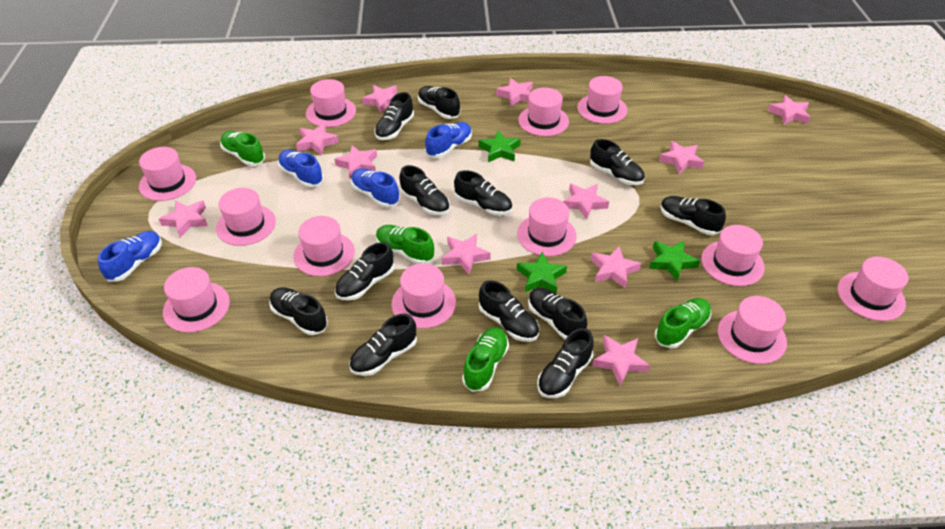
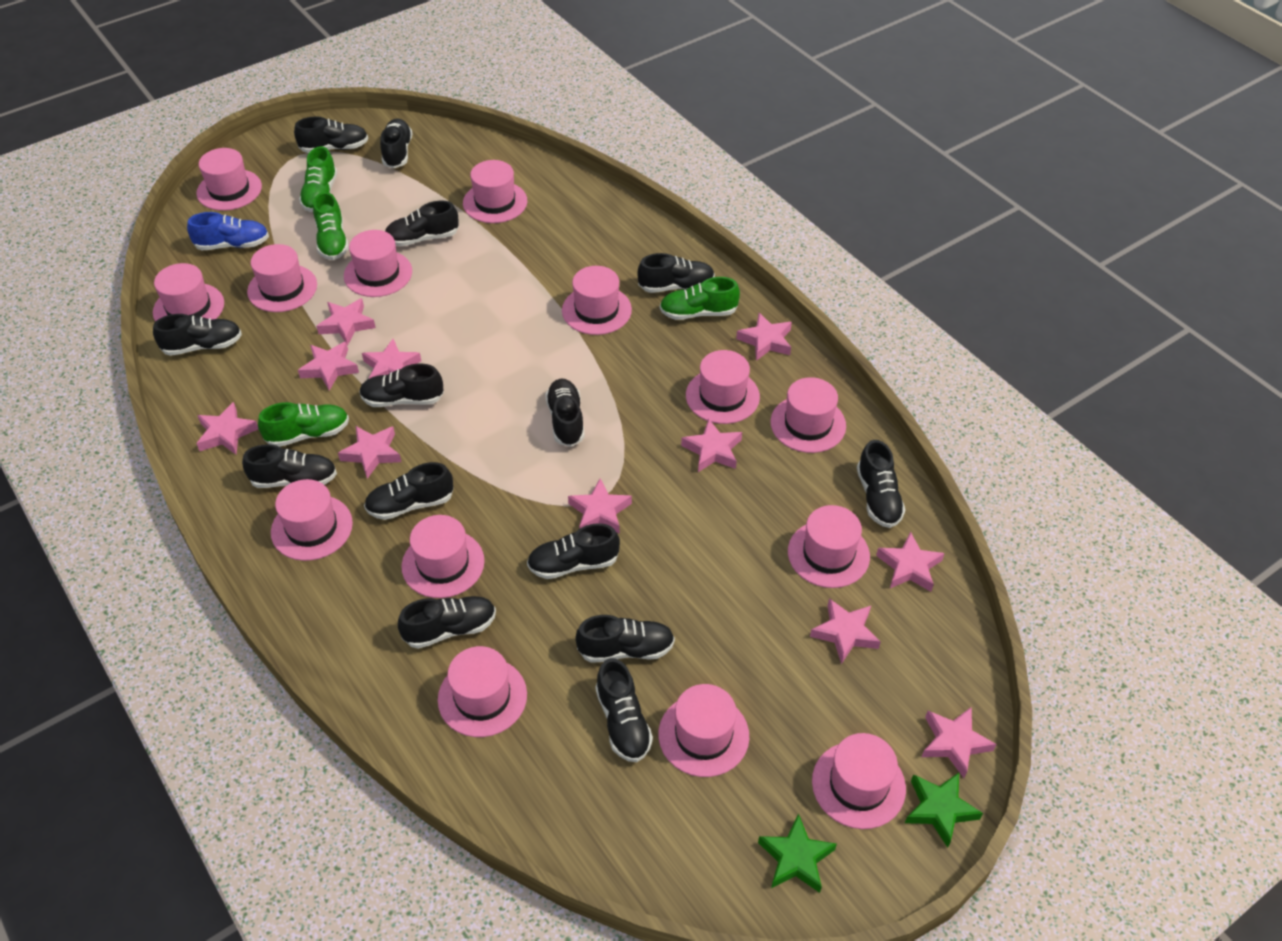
black shoe: [269,287,328,335] [335,242,394,301] [349,313,417,376] [374,92,414,140] [399,165,450,215] [418,86,460,119] [454,170,512,216] [479,280,539,342] [528,288,587,340] [537,328,594,398] [590,139,645,185] [660,196,726,235] = 12 -> [153,314,242,356] [242,444,337,488] [294,116,368,153] [359,363,444,407] [364,462,454,520] [380,119,412,168] [385,201,459,247] [398,596,496,649] [527,523,620,579] [545,379,585,447] [575,615,675,663] [595,658,653,762] [637,253,715,293] [857,440,905,528] = 14
blue shoe: [98,231,162,281] [278,150,324,187] [351,168,400,207] [425,122,472,158] = 4 -> [187,212,269,250] = 1
green star: [478,130,521,162] [517,252,567,294] [649,241,700,281] = 3 -> [758,813,837,893] [905,773,983,848] = 2
pink hat: [139,147,196,201] [163,267,230,333] [216,188,276,246] [293,216,355,276] [306,79,356,127] [391,263,456,329] [517,197,577,256] [518,87,569,136] [577,76,627,124] [701,225,765,286] [718,296,787,364] [837,257,908,321] = 12 -> [153,263,224,322] [196,148,262,211] [247,244,317,312] [271,479,353,561] [344,230,412,297] [402,515,485,598] [438,646,527,737] [463,160,527,223] [562,266,632,335] [658,684,749,777] [686,350,760,424] [771,377,846,453] [788,505,870,588] [812,733,906,829] = 14

